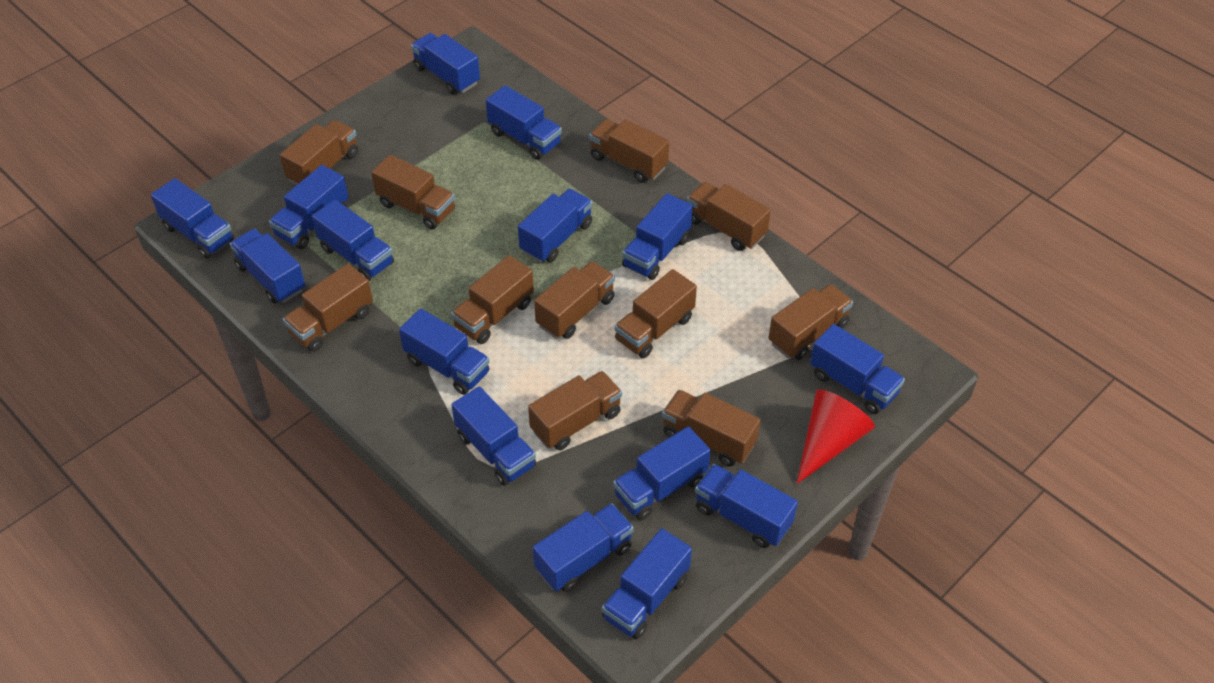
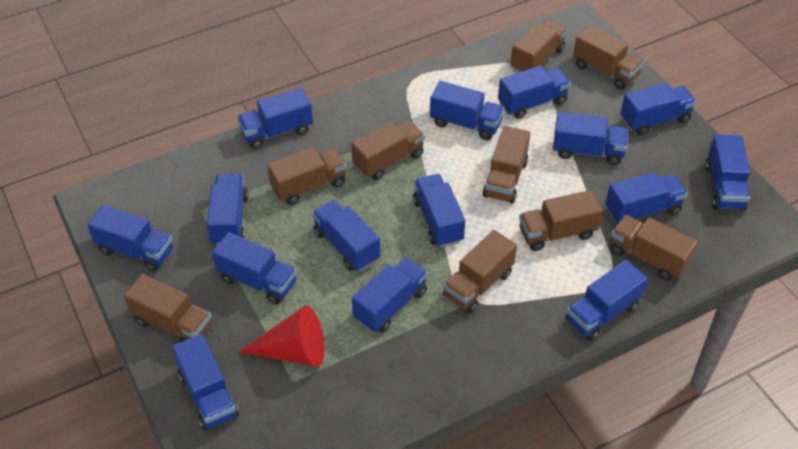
brown truck: [280,120,358,185] [283,263,373,352] [371,155,455,229] [451,255,534,344] [528,371,622,450] [534,261,615,339] [589,119,669,183] [615,269,697,358] [662,390,761,466] [687,182,771,251] [768,284,853,360] = 11 -> [124,274,212,342] [267,147,346,205] [351,120,425,180] [443,230,517,313] [483,126,530,204] [510,20,567,73] [519,190,603,251] [573,25,644,90] [611,215,698,281] = 9

